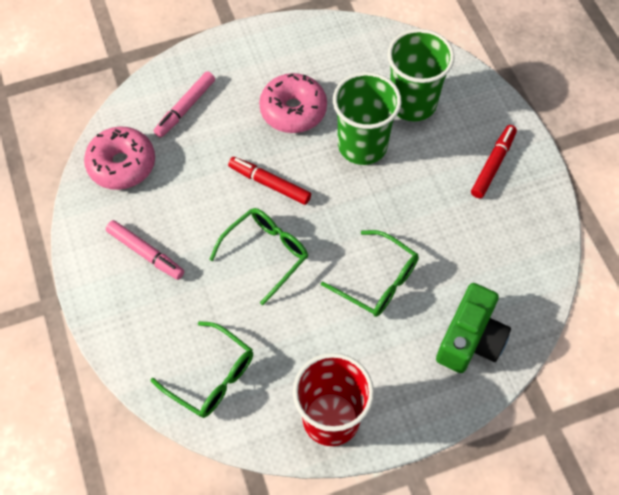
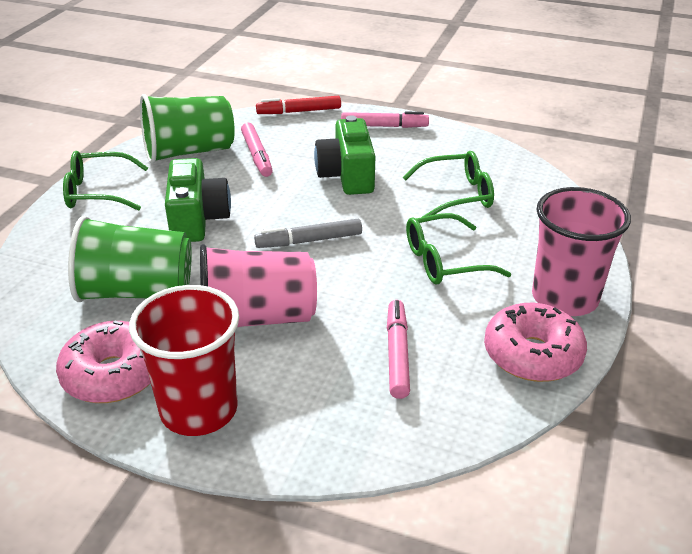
green camera: [436,283,511,373] = 1 -> [165,158,231,242] [314,115,375,195] = 2
grey marker: none = 0 -> [254,219,362,248] = 1
pink cup: none = 0 -> [200,244,317,327] [532,187,631,316] = 2
pink marker: [106,220,184,280] [154,71,215,138] = 2 -> [241,123,273,177] [341,111,429,128] [387,300,410,399] = 3
red marker: [228,157,311,205] [471,125,517,198] = 2 -> [256,96,341,114] = 1

